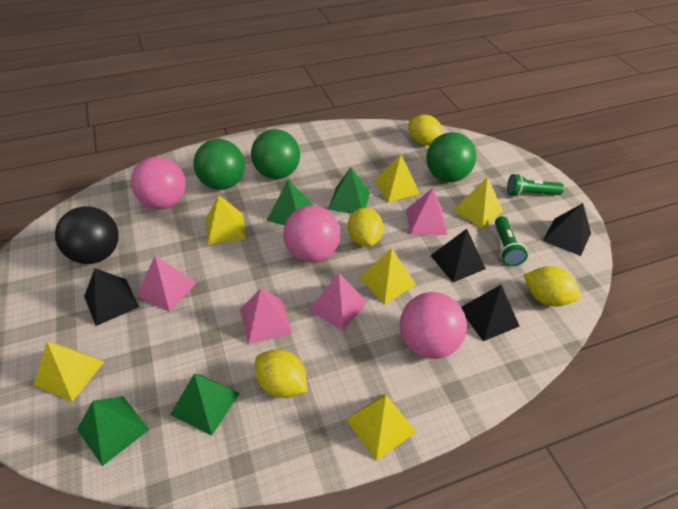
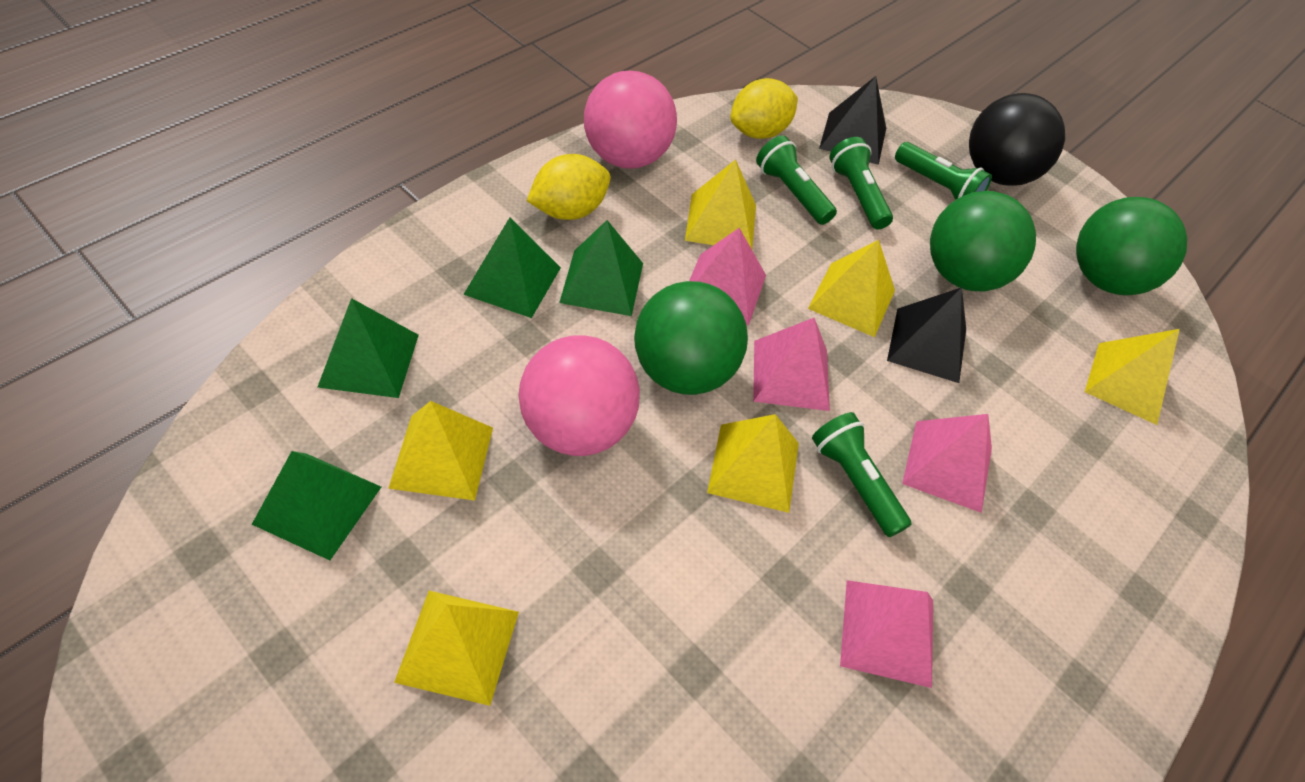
black pyramid: [84,268,139,326] [430,229,486,282] [461,285,520,341] [543,203,591,256] = 4 -> [819,76,886,165] [887,287,966,383] = 2
green flashlight: [495,216,528,266] [507,174,564,197] = 2 -> [756,135,837,225] [812,412,911,537] [829,137,893,229] [895,142,992,200] = 4
pink ball: [131,157,186,209] [283,205,340,263] [400,292,467,359] = 3 -> [518,335,640,456] [584,71,677,169] = 2
yellow lemon: [255,349,308,398] [348,208,383,247] [408,115,443,145] [524,266,581,307] = 4 -> [527,154,611,220] [730,78,798,139] = 2

